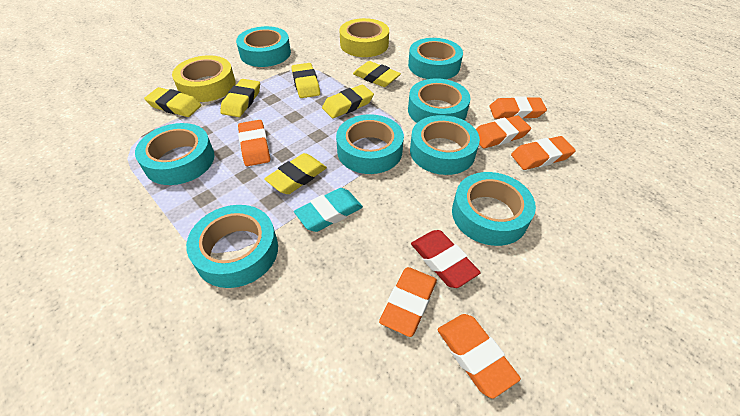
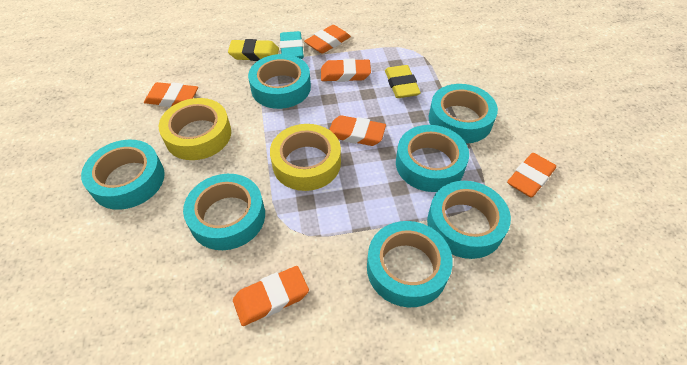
red eraser: [411,230,481,288] = 1 -> none = 0
turquoise tape: [135,123,215,185] [186,205,278,288] [236,26,291,67] [336,114,404,174] [408,38,463,79] [408,78,471,123] [410,115,480,175] [452,172,536,246] = 8 -> [81,140,165,210] [183,174,265,250] [248,54,311,109] [367,221,453,308] [396,125,469,192] [427,181,511,259] [429,84,498,144] = 7
yellow eraser: [144,87,201,117] [220,79,260,117] [264,153,327,194] [291,63,320,98] [322,85,374,118] [353,61,401,87] = 6 -> [228,39,279,61] [385,65,421,98] = 2

